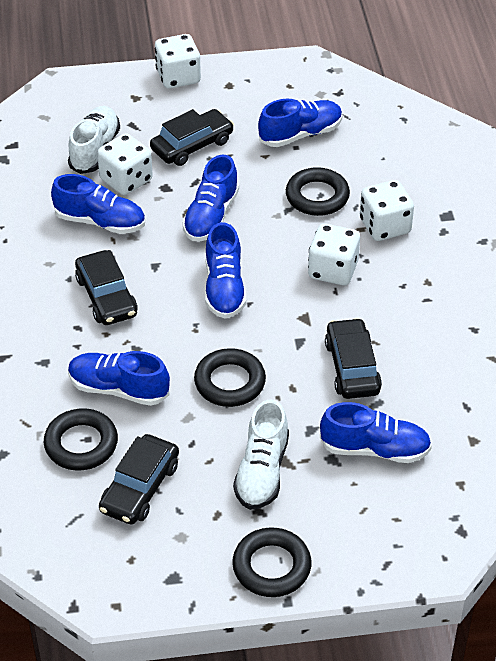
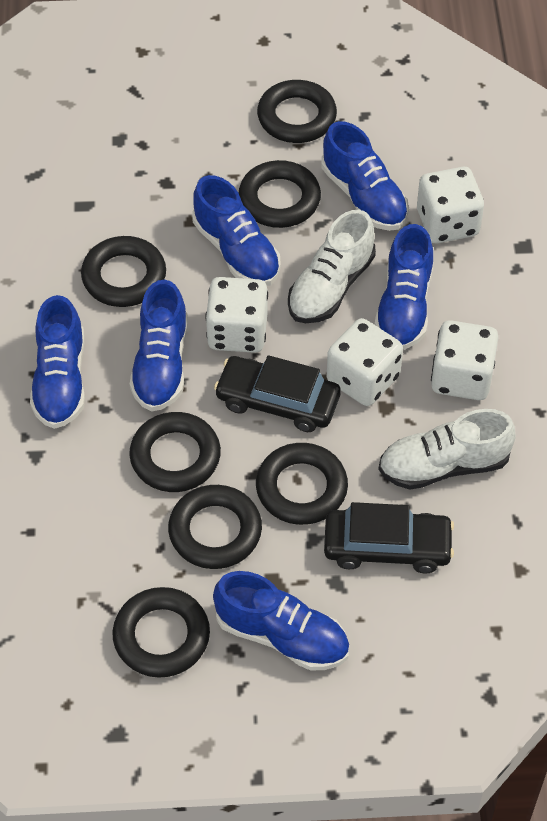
black car: [75,250,138,325] [99,434,179,525] [150,109,234,166] [325,318,382,399] = 4 -> [214,355,341,432] [324,502,454,573] = 2
black ring: [44,408,118,470] [194,348,266,407] [232,528,311,597] [286,167,350,216] = 4 -> [81,236,166,307] [113,587,210,678] [129,412,221,492] [168,485,262,569] [239,160,321,228] [256,443,348,525] [257,80,337,143] = 7

